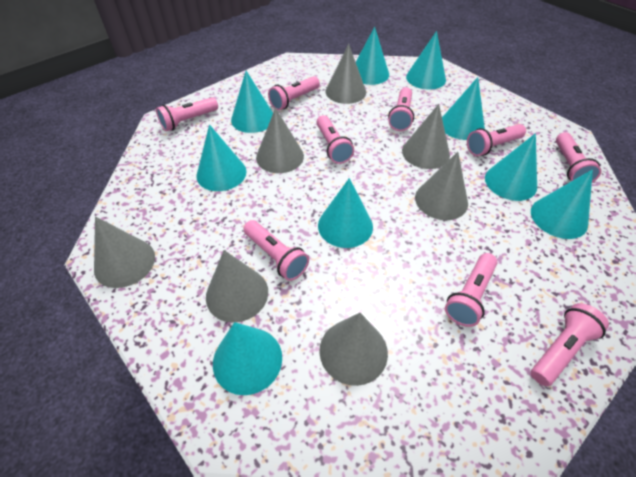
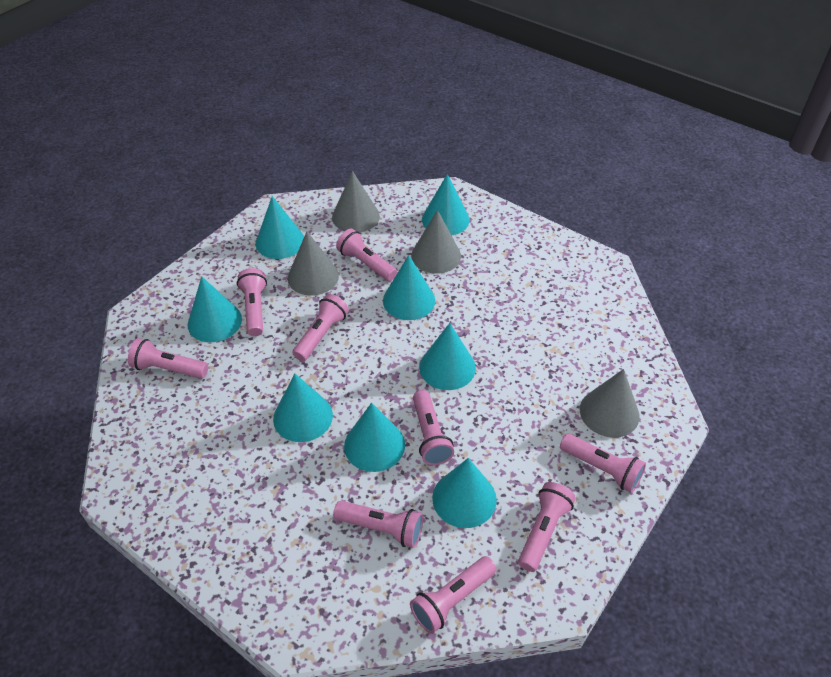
grey cone: [94,216,155,288] [206,250,268,323] [256,108,304,173] [319,313,388,386] [325,44,366,104] [402,104,450,169] [415,152,468,220] = 7 -> [288,232,339,296] [332,171,380,232] [411,210,461,274] [580,369,639,438] = 4
turquoise cone: [196,124,246,191] [213,322,282,395] [231,71,273,133] [318,178,373,248] [356,27,389,85] [406,31,446,90] [442,77,485,140] [485,133,537,201] [531,169,593,239] = 9 -> [188,276,242,342] [256,196,304,259] [273,374,333,442] [344,403,405,472] [383,255,435,320] [419,323,476,390] [422,174,470,235] [432,458,497,528] = 8

